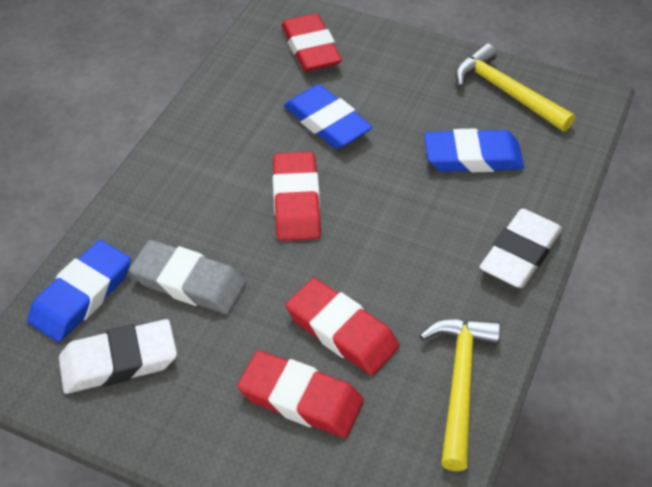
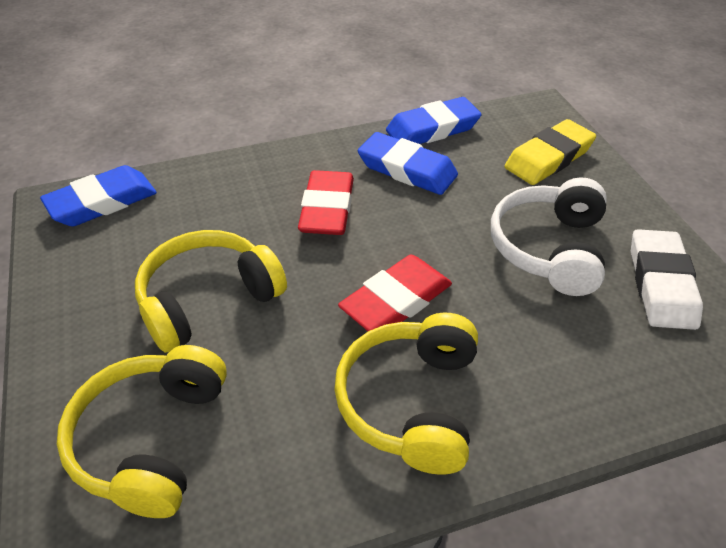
grey eraser: [129,240,246,314] = 1 -> none = 0
red eraser: [237,350,364,438] [273,152,321,241] [281,14,342,72] [286,278,399,376] = 4 -> [298,170,354,235] [338,255,452,331] = 2
white eraser: [59,319,177,394] [480,208,562,288] = 2 -> [631,229,703,330] = 1
white headphones: none = 0 -> [491,177,607,296] = 1
yellow eraser: none = 0 -> [505,119,596,185] = 1
yellow hammer: [419,319,500,471] [455,43,575,131] = 2 -> none = 0
yellow headphones: none = 0 -> [57,345,227,518] [135,230,287,353] [334,313,478,475] = 3

